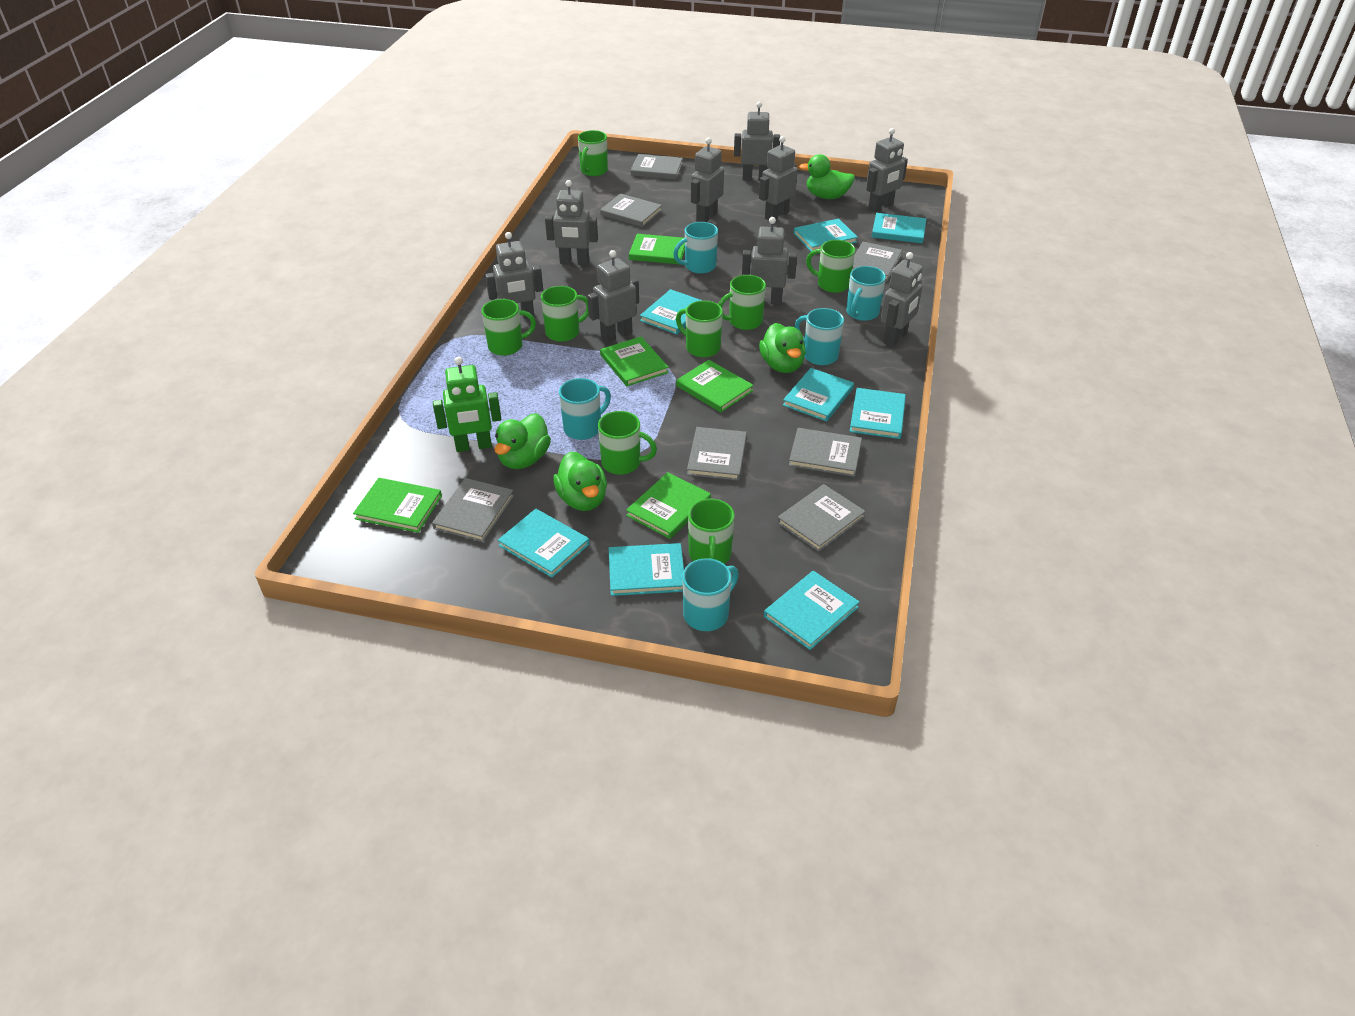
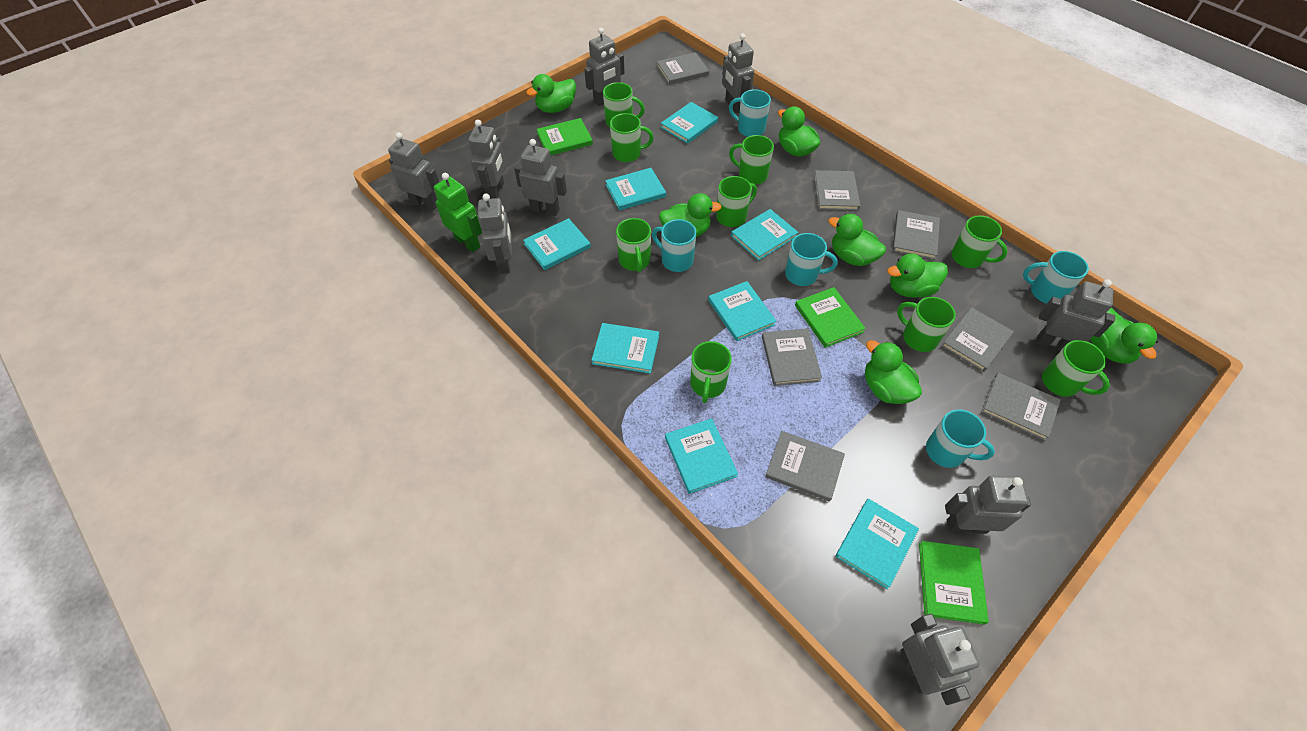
green book: [353,478,442,533] [600,337,669,386] [626,472,711,539] [629,234,685,264] [676,360,754,412] = 5 -> [537,118,593,156] [795,287,866,348] [919,541,989,625] = 3
green duck: [494,413,551,469] [553,451,607,511] [759,323,806,373] [799,154,855,199] = 4 -> [526,74,576,113] [659,193,722,237] [778,106,820,157] [828,214,886,266] [865,340,922,404] [887,254,948,298] [1090,308,1158,364] = 7
green mug: [482,299,536,356] [541,286,589,342] [578,130,608,176] [598,411,657,475] [676,300,723,357] [688,499,735,564] [718,275,766,330] [806,240,855,293] = 8 -> [603,82,645,127] [610,113,654,162] [616,218,651,272] [690,341,732,403] [716,176,757,227] [729,135,774,185] [897,297,956,352] [951,215,1008,268] [1042,340,1110,397] = 9

